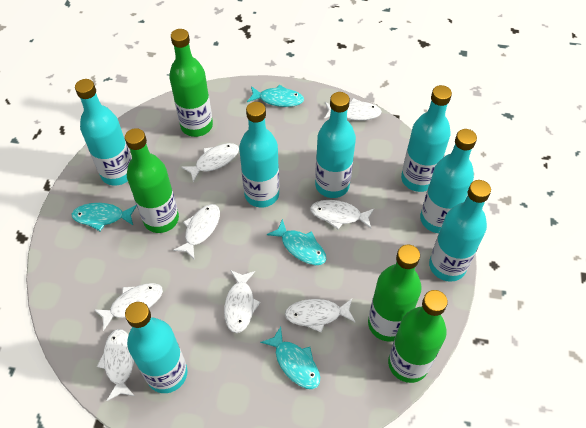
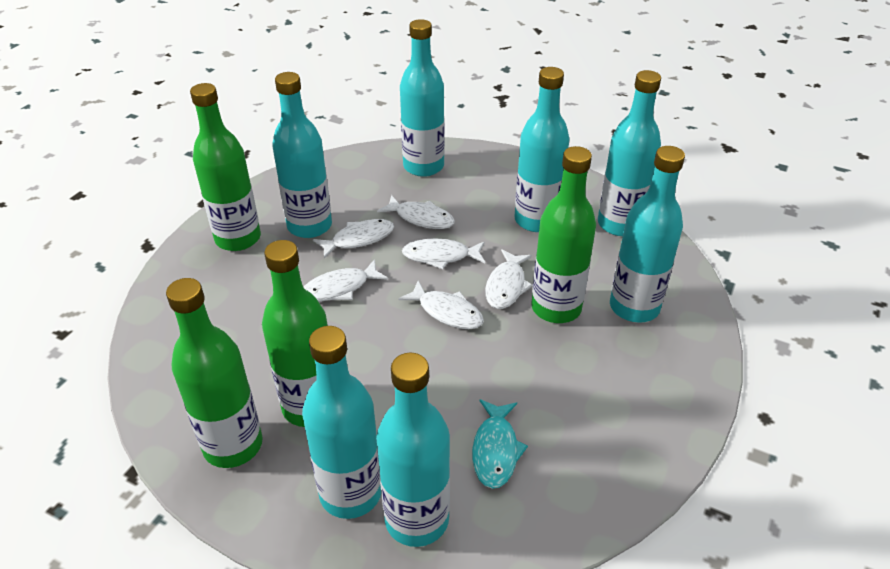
turquoise fish: [72,203,137,231] [247,85,304,107] [260,327,320,389] [267,219,326,265] = 4 -> [472,399,528,489] = 1
white fish: [93,283,163,331] [97,329,134,401] [173,204,220,259] [181,143,239,182] [224,270,261,333] [285,299,355,332] [310,200,374,229] [324,98,382,121] = 8 -> [304,259,388,302] [313,219,394,259] [377,195,455,229] [399,281,484,329] [402,239,485,270] [485,249,533,309] = 6

